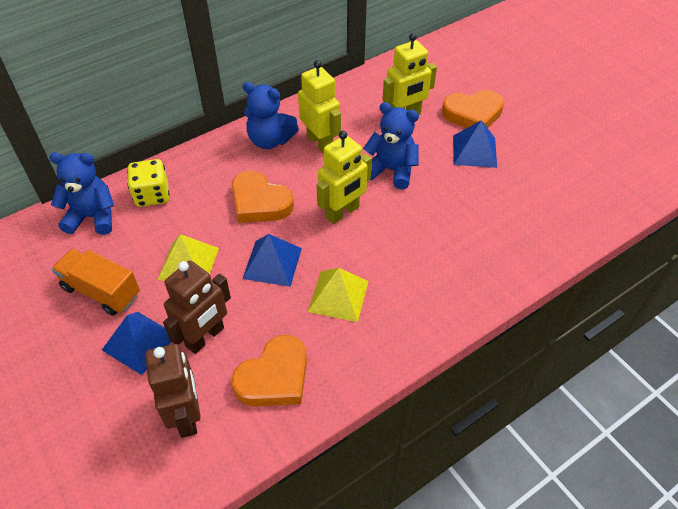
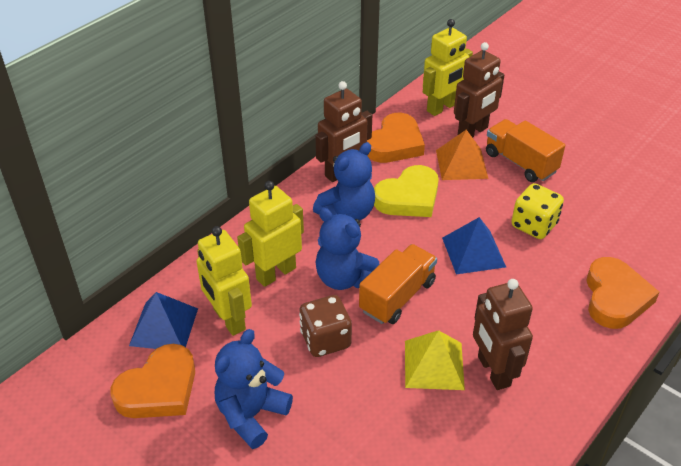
blue pyramid: [102,312,171,375] [242,234,302,287] [453,120,497,168] = 3 -> [129,292,198,349] [442,217,506,274] = 2
brown dice: none = 0 -> [299,295,352,357] = 1
brown robot: [145,344,201,438] [163,260,231,354] = 2 -> [315,81,372,182] [454,42,504,138] [473,279,533,390] = 3
orange pyramid: none = 0 -> [436,129,489,180] = 1
orange truck: [52,248,140,316] = 1 -> [359,244,437,324] [486,119,565,182] = 2
yellow heart: none = 0 -> [374,165,439,217] = 1
yellow pyramid: [158,234,219,281] [308,268,369,322] = 2 -> [405,330,465,390] = 1

